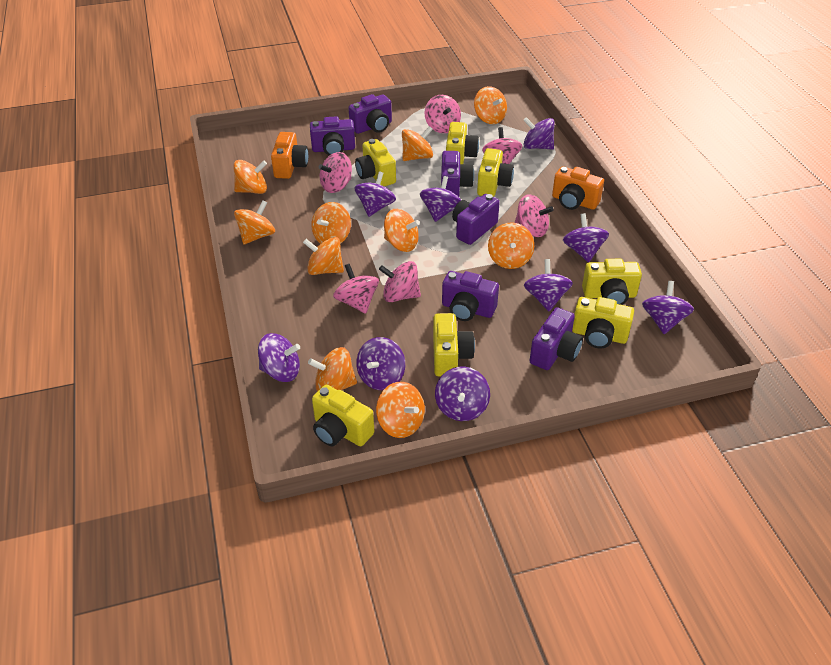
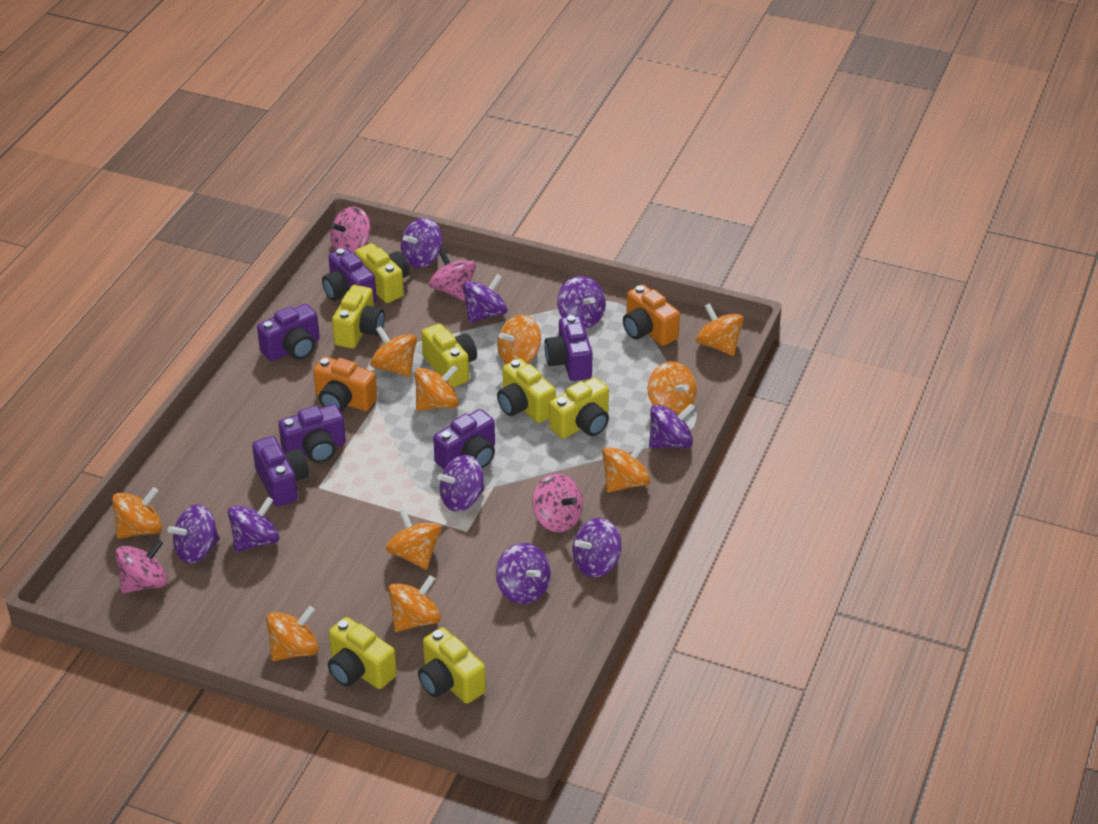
pink spinning top: [319,152,352,193] [333,264,379,314] [379,261,421,302] [424,95,461,133] [482,127,523,164] [515,194,554,237] = 6 -> [115,540,168,593] [330,206,371,253] [429,249,476,301] [532,474,583,532] = 4

